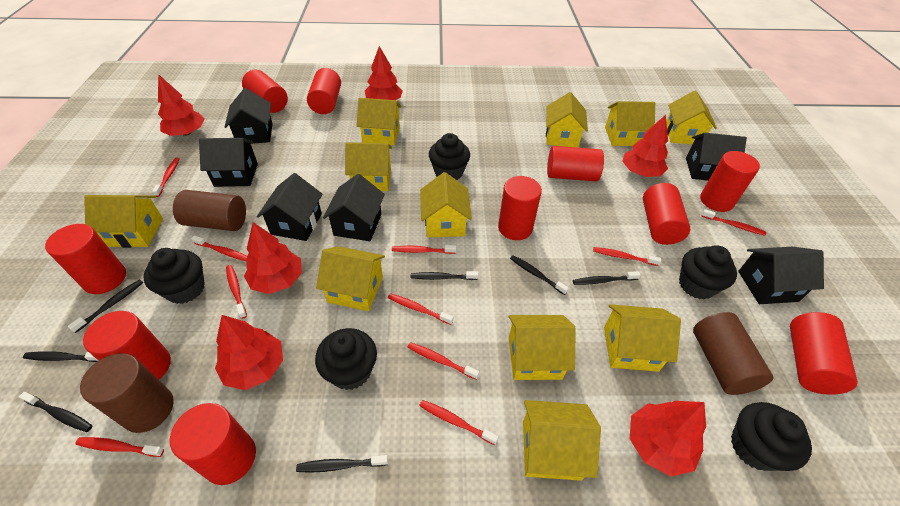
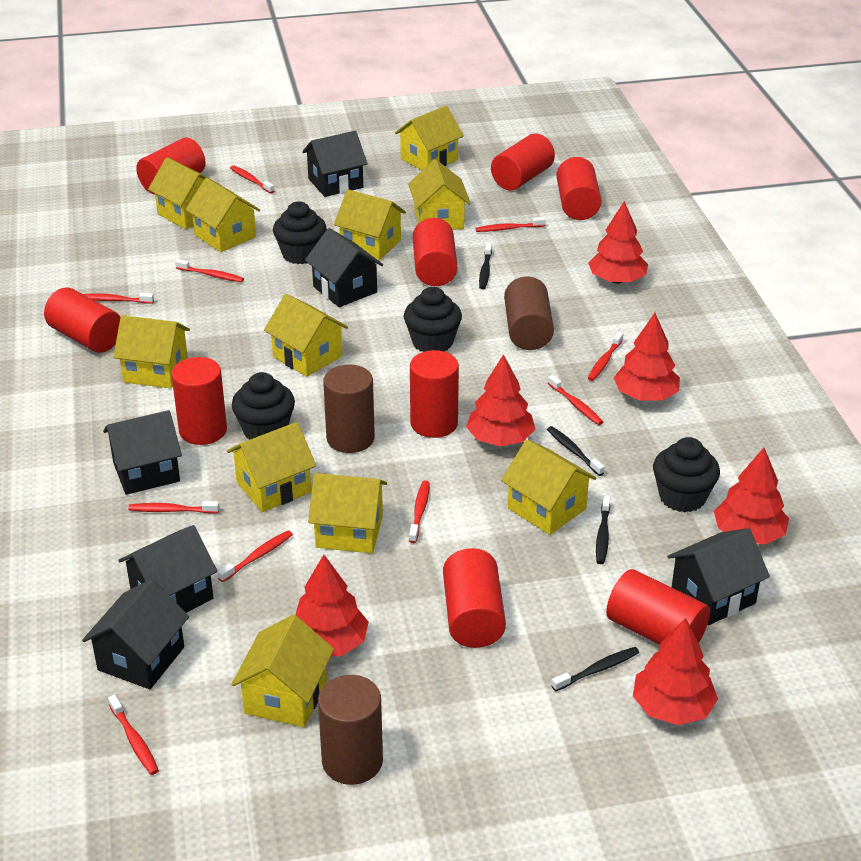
black cupcake: [143,248,205,304] [315,328,377,390] [429,133,470,180] [679,245,737,299] [731,402,812,471] = 5 -> [232,372,295,440] [273,201,327,264] [404,287,462,352] [653,437,720,512] = 4
black toothbrush: [19,392,93,432] [23,351,98,362] [68,279,143,333] [296,455,388,473] [411,271,478,280] [510,255,569,295] [573,271,641,285] = 7 -> [479,243,492,289] [547,426,605,476] [551,647,639,691] [596,495,610,564] = 4
red cylinder: [45,224,126,294] [83,311,171,380] [170,403,256,485] [242,69,288,113] [307,68,341,114] [498,176,542,240] [547,146,604,182] [643,183,691,245] [700,151,760,212] [790,312,858,395] = 10 -> [44,288,120,353] [136,137,206,194] [171,357,227,445] [410,350,459,438] [413,218,458,286] [443,548,506,648] [491,133,555,190] [556,157,602,220] [606,569,710,645] = 9

